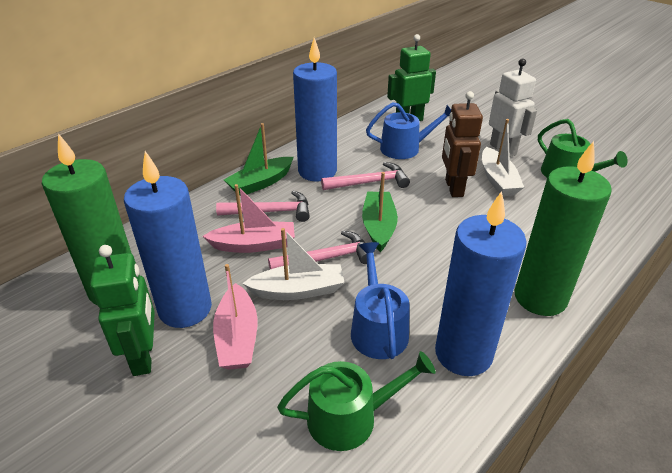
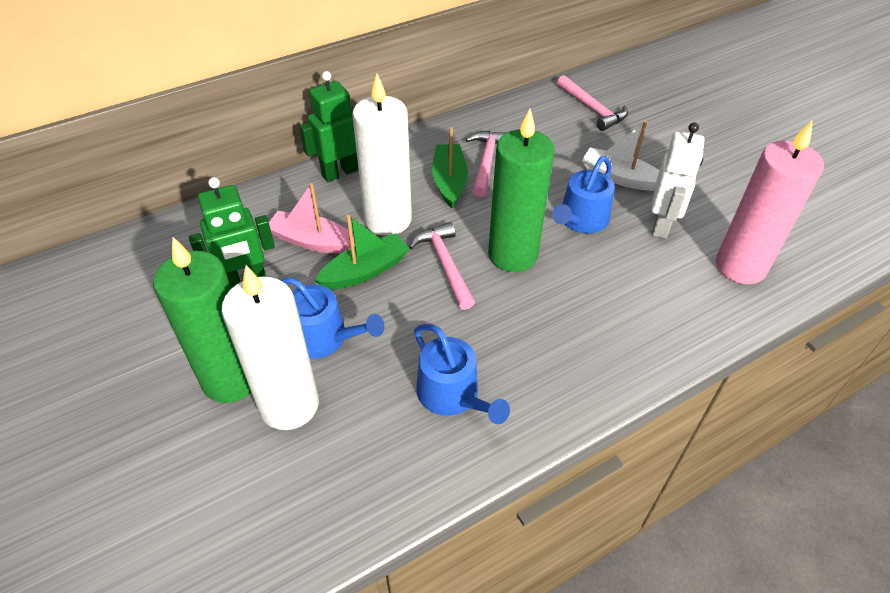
blue candle: [124,151,212,328] [293,38,337,181] [435,191,527,376] = 3 -> none = 0
blue watering can: [351,242,410,359] [366,102,451,159] = 2 -> [280,278,385,359] [414,324,510,424] [552,156,615,233] = 3
brown robot: [442,91,483,197] = 1 -> none = 0
green watering can: [277,351,436,451] [538,119,628,177] = 2 -> none = 0
pink boat: [203,184,295,253] [213,264,258,370] = 2 -> [269,183,355,254] = 1
pink candle: none = 0 -> [716,121,824,284] = 1
white boat: [242,228,345,300] [482,119,524,196] = 2 -> [582,121,660,191] = 1
white candle: none = 0 -> [222,265,319,430] [352,74,412,235] = 2

